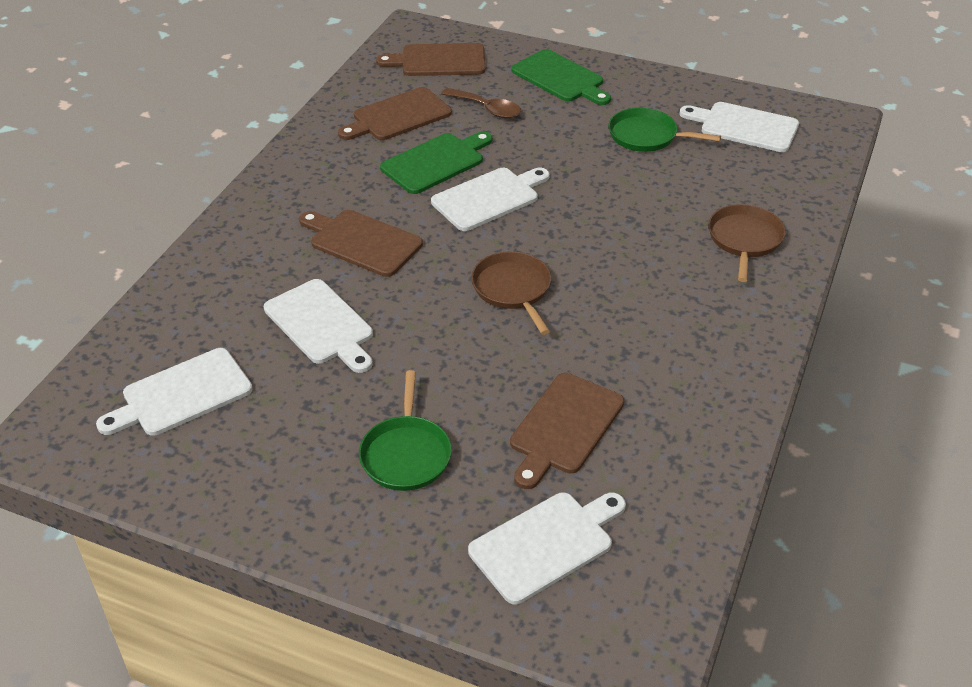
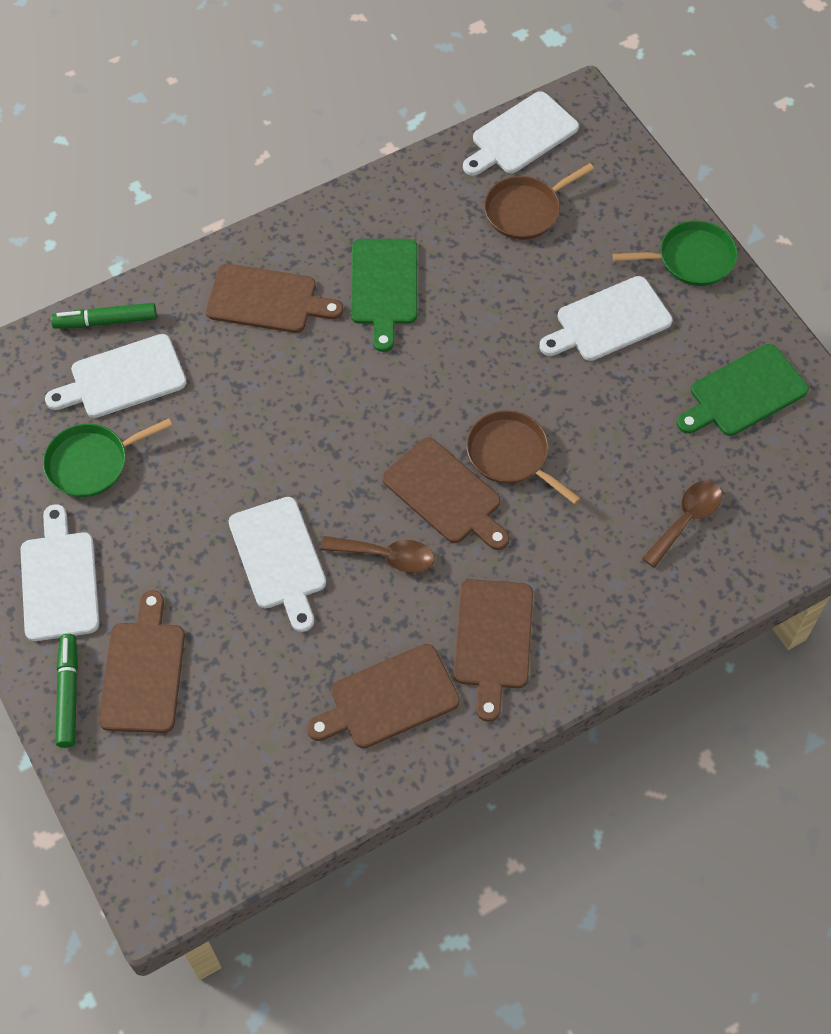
brown cutting board: [299,210,423,277] [338,87,452,140] [376,43,486,76] [510,373,624,489] = 4 -> [98,590,185,733] [206,264,343,333] [307,644,460,749] [382,437,510,550] [454,579,533,722] = 5
brown spoon: [441,88,521,118] = 1 -> [321,536,435,573] [642,480,722,568] = 2
green marker: none = 0 -> [51,303,157,329] [56,634,78,748] = 2

